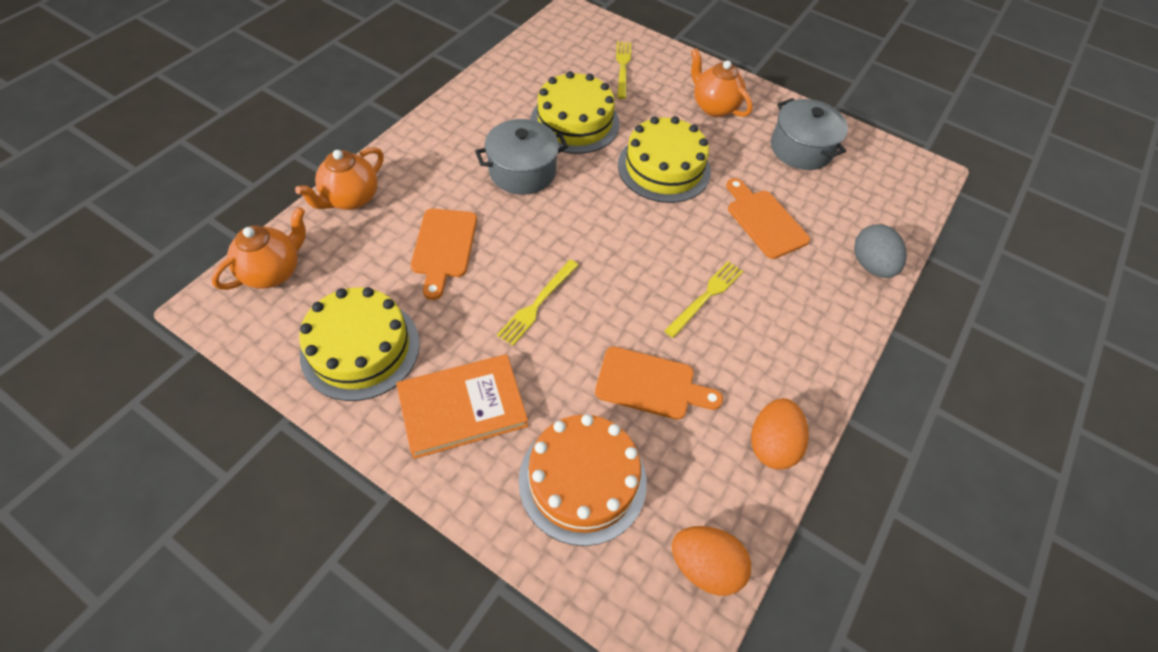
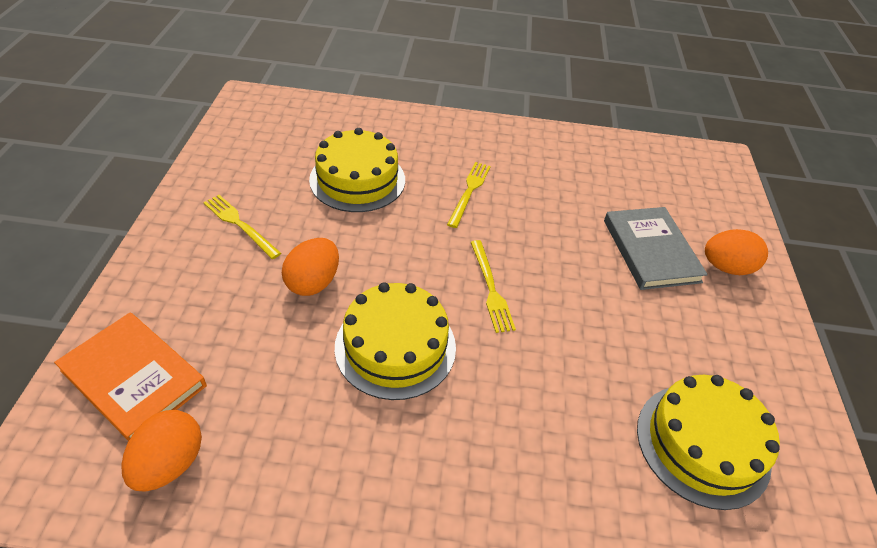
grey book: none = 0 -> [604,207,708,290] = 1
grey egg: [854,224,907,278] = 1 -> none = 0
grey pot: [475,119,568,195] [771,98,848,170] = 2 -> none = 0
orange cake: [519,414,647,546] = 1 -> none = 0
orange cutting board: [411,209,477,300] [595,346,723,420] [726,178,810,259] = 3 -> none = 0
orange egg: [672,526,751,596] [751,398,809,470] = 2 -> [121,410,202,492] [282,238,339,296] [705,229,768,275] = 3
orange teapot: [211,207,306,290] [295,147,384,210] [691,48,753,117] = 3 -> none = 0

